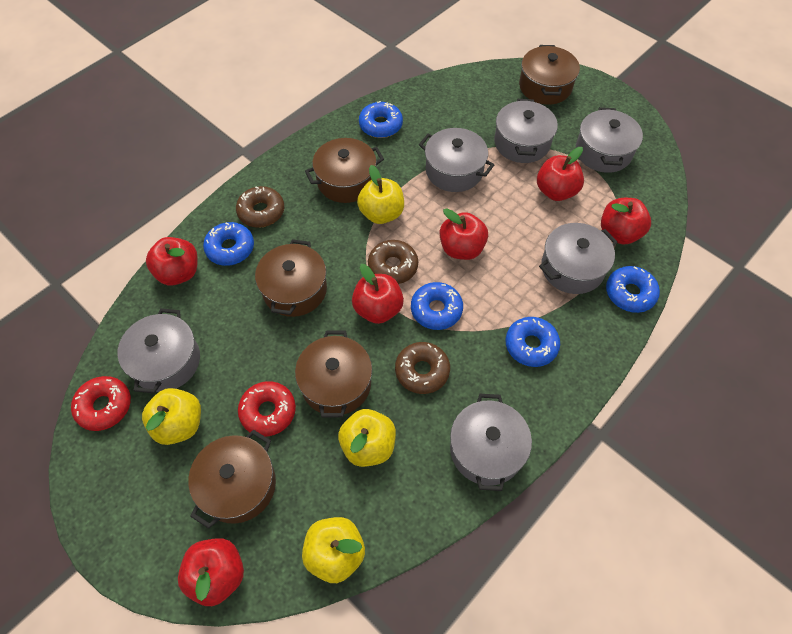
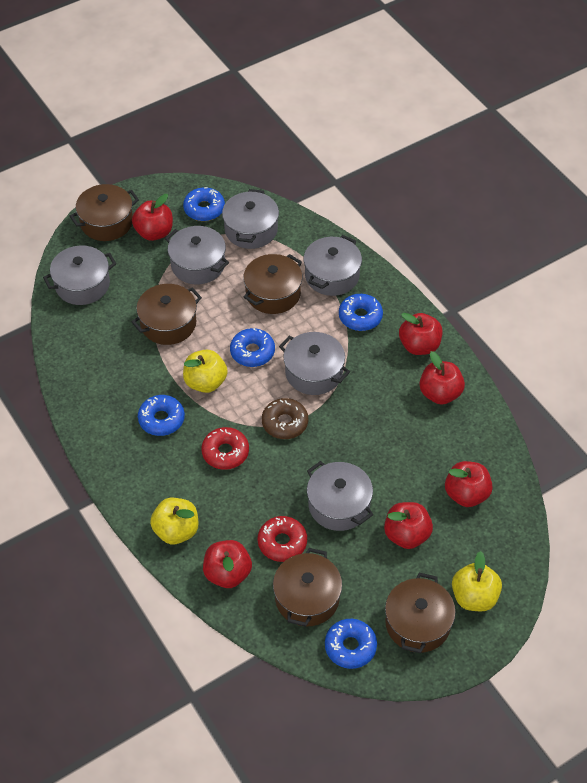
brown donut: [236,186,284,228] [368,240,418,284] [395,342,450,394] = 3 -> [262,398,308,439] = 1
yellow apple: [142,388,201,445] [302,517,365,583] [338,409,396,467] [357,165,404,224] = 4 -> [150,498,198,544] [183,350,228,393] [452,551,502,611] = 3

